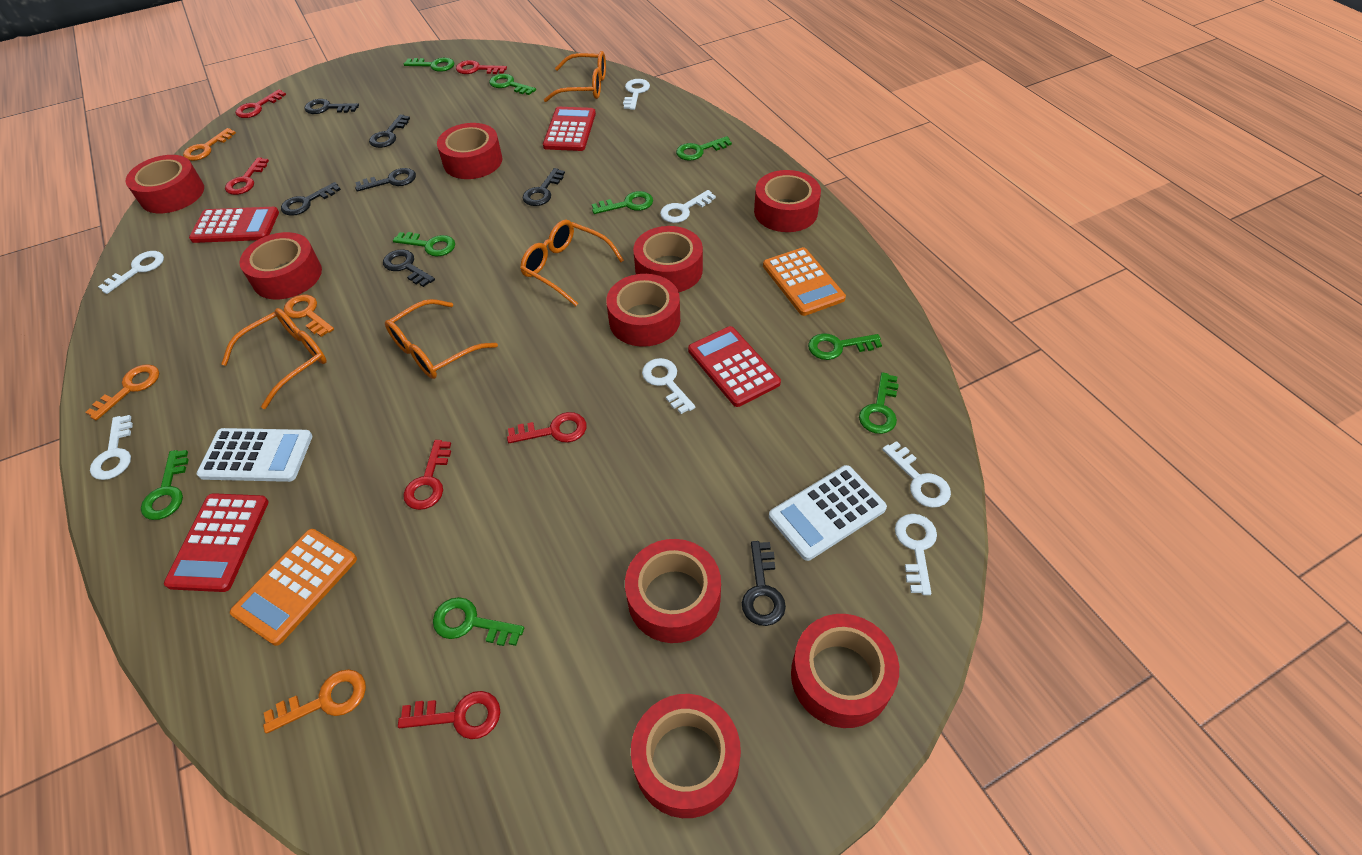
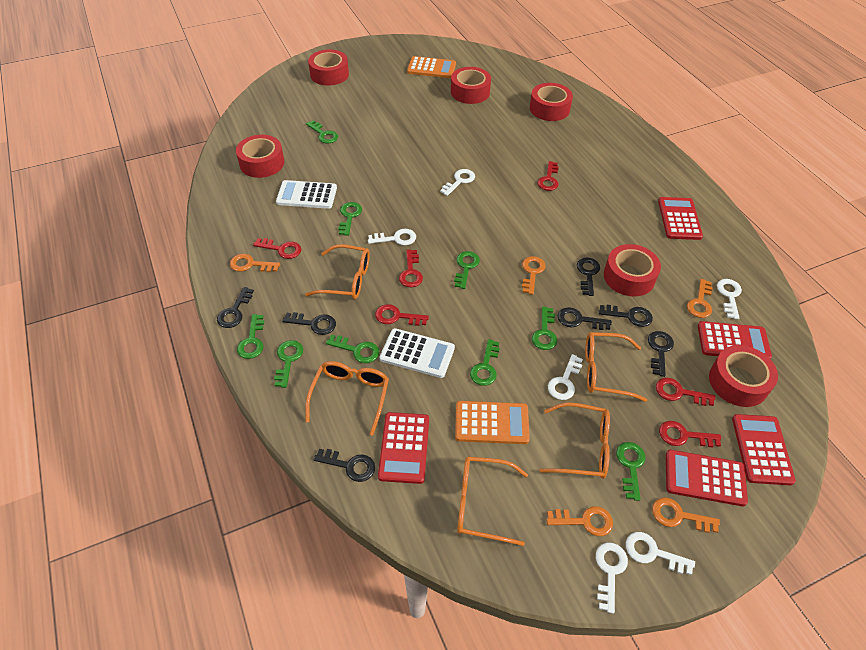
orange glasses: [221,308,327,409] [385,299,498,379] [520,220,624,306] [544,51,606,102] = 4 -> [305,244,370,299] [305,361,389,436] [457,457,528,546] [539,403,610,479] [585,332,647,402] = 5
orange key: [86,364,159,420] [183,128,236,161] [263,669,366,734] [284,295,334,337] = 4 -> [230,254,280,272] [522,256,546,295] [547,506,613,536] [652,498,720,533] [687,279,713,318] = 5
red calculator: [164,493,269,592] [189,207,279,243] [543,107,596,151] [688,326,781,407] = 4 -> [378,412,429,484] [658,197,703,240] [666,450,748,506] [698,321,772,359] [732,414,796,485] = 5
red tape: [126,155,204,213] [239,232,322,299] [437,123,502,179] [606,274,680,347] [625,539,721,643] [631,694,741,818] [633,226,703,292] [754,170,821,232] [791,614,899,728] = 9 -> [236,135,284,178] [308,49,349,86] [451,67,491,104] [530,83,573,121] [604,244,661,297] [709,345,778,407] = 6
white key: [90,415,133,480] [98,251,164,294] [623,79,650,110] [642,358,695,414] [660,190,716,223] [882,441,951,508] [895,514,937,595] = 7 -> [368,229,416,245] [440,169,475,196] [548,354,583,400] [596,543,628,613] [626,532,695,575] [717,279,742,319] = 6

